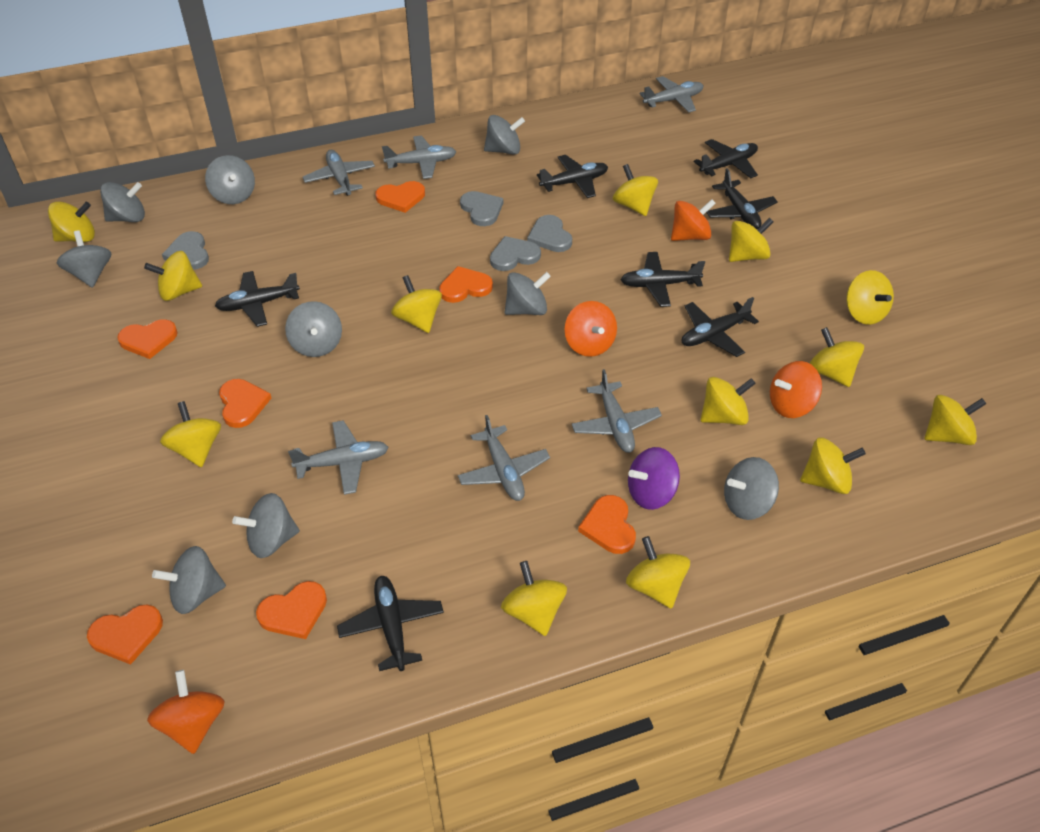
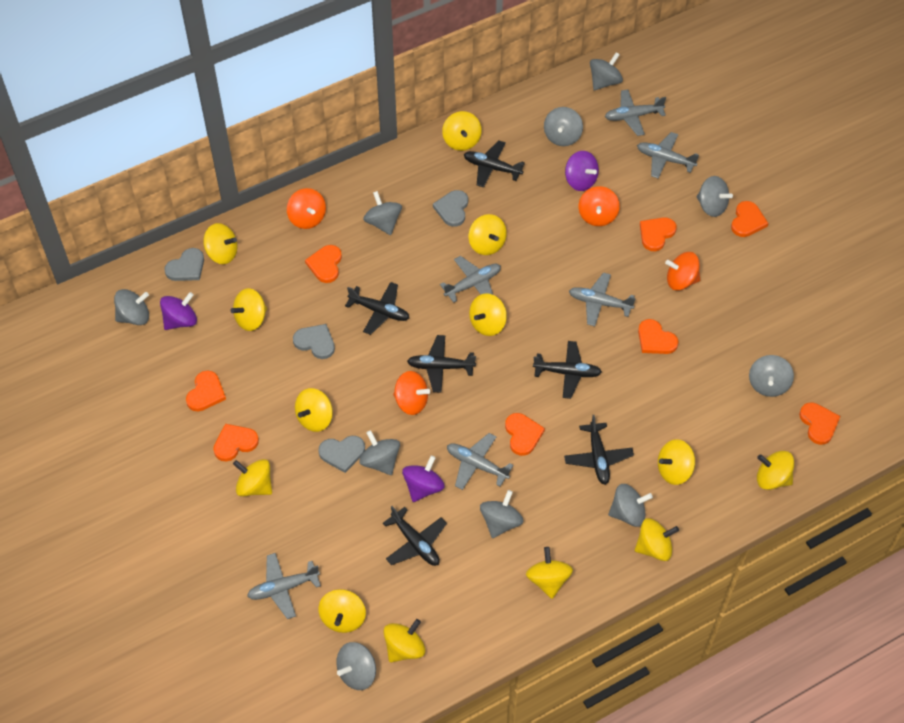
black plane: [215,271,300,327] [337,576,444,671] [537,155,608,198] [620,252,705,307] [682,297,759,357] [694,139,758,178] [706,168,778,229] = 7 -> [345,282,409,335] [383,506,447,566] [407,335,476,393] [464,140,525,188] [533,341,602,399] [564,415,634,485] = 6
grey spinning top: [57,230,111,288] [100,182,145,222] [152,546,226,614] [205,155,255,204] [232,493,300,558] [285,301,342,357] [484,115,525,154] [505,272,551,315] [724,457,779,520] = 9 -> [114,289,149,325] [336,642,376,690] [359,430,400,475] [363,191,402,235] [480,490,523,538] [544,107,583,146] [590,52,623,90] [608,484,653,527] [697,176,733,217] [749,355,794,397] = 10
orange heart: [87,605,163,665] [117,319,178,359] [219,379,271,428] [256,581,327,639] [375,181,425,213] [439,266,493,303] [578,495,636,554] = 7 -> [186,370,226,412] [213,424,259,462] [305,245,342,283] [505,413,545,456] [638,319,679,354] [640,217,677,251] [731,201,769,237] [799,402,841,445] = 8
purple spinning top: [628,447,680,510] = 1 -> [160,292,197,330] [402,456,445,502] [565,151,599,191] = 3

